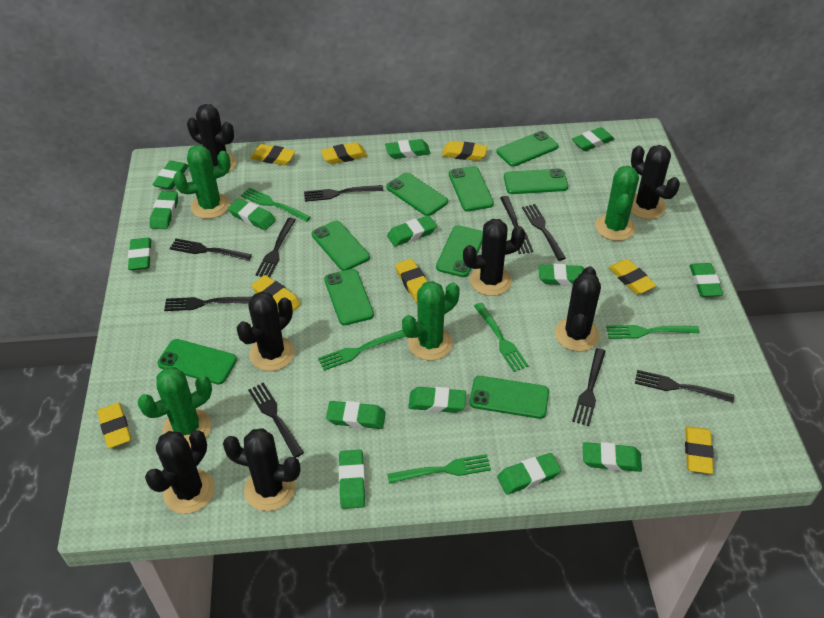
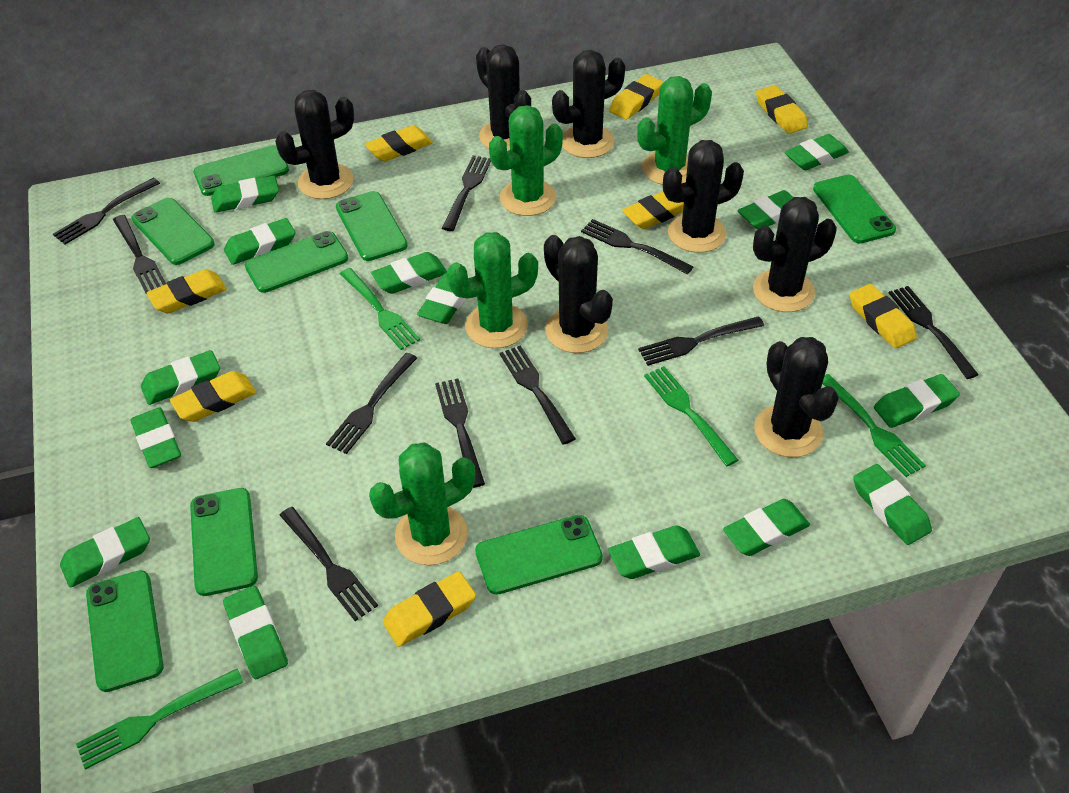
black fork: [164,297,252,311] [170,239,252,261] [248,383,304,458] [255,218,296,278] [304,185,383,202] [500,196,533,254] [522,204,566,261] [572,348,606,426] [635,370,734,403] = 9 -> [53,178,160,245] [113,215,166,293] [280,507,378,621] [326,353,417,454] [435,379,485,488] [442,155,491,231] [499,345,576,445] [581,219,694,274] [638,316,764,366] [889,286,979,379] = 10
green fork: [241,187,311,222] [318,330,407,371] [387,454,491,484] [474,303,529,372] [606,325,700,339] = 5 -> [76,668,243,770] [340,268,420,350] [644,366,738,466] [822,374,926,477] = 4
green phone: [157,339,237,384] [312,221,370,271] [324,269,374,325] [386,173,448,216] [436,225,483,277] [449,166,494,211] [470,376,549,419] [497,131,559,167] [504,168,568,194] = 9 -> [86,570,164,692] [132,198,215,265] [190,488,258,596] [193,145,289,196] [245,231,348,293] [336,191,408,261] [475,515,603,595] [813,175,896,243] = 8

